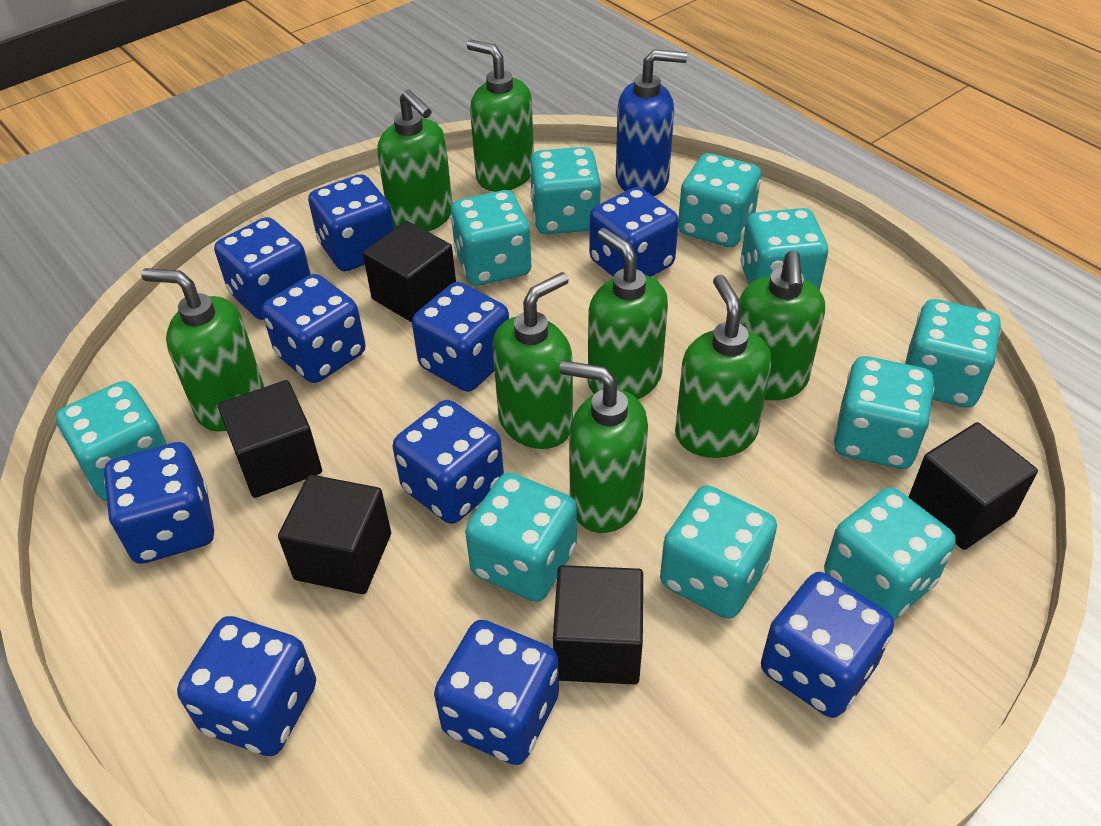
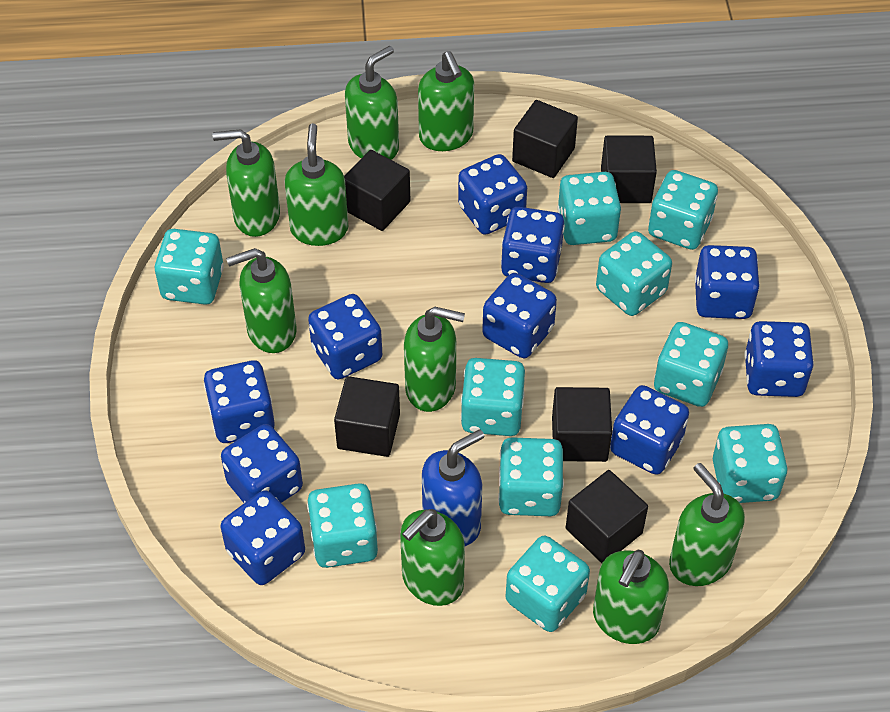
black cube: [218,380,322,498] [278,475,391,594] [363,221,456,323] [553,565,643,685] [908,422,1038,550] = 5 -> [334,376,400,457] [344,150,410,231] [512,100,578,178] [552,387,612,462] [566,470,648,563] [601,135,657,203] = 6
green soap dispenser: [141,268,264,432] [377,89,452,232] [467,40,534,192] [492,272,573,449] [559,360,648,533] [588,228,668,399] [675,275,772,458] [739,250,825,400] = 8 -> [213,129,280,237] [226,248,297,353] [284,123,348,246] [345,46,399,160] [400,509,465,606] [404,307,465,412] [418,51,474,151] [593,550,669,644] [669,463,745,586] = 9

